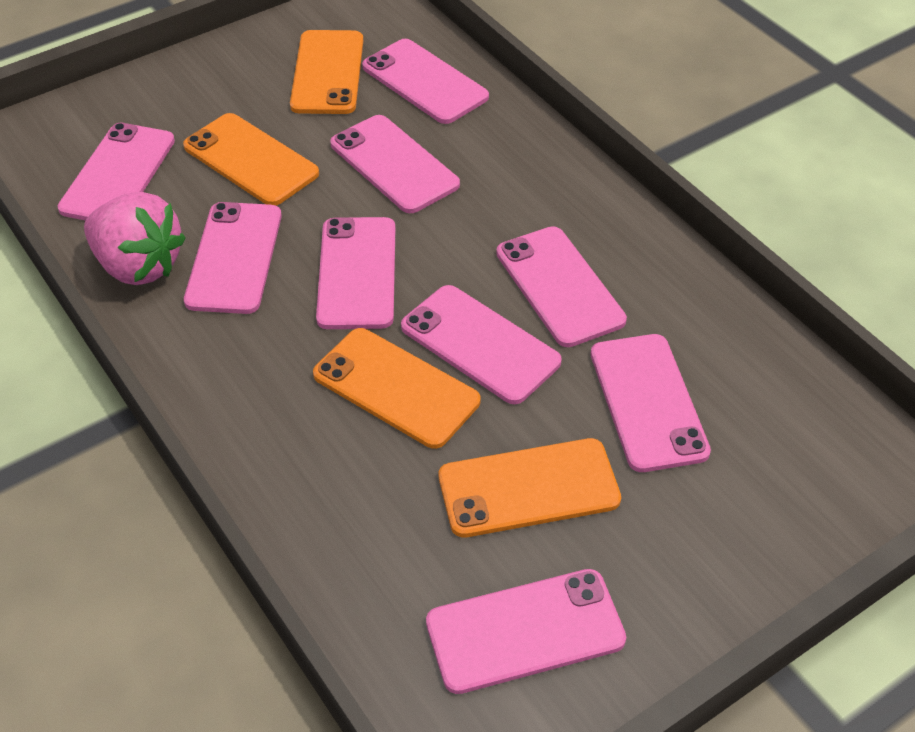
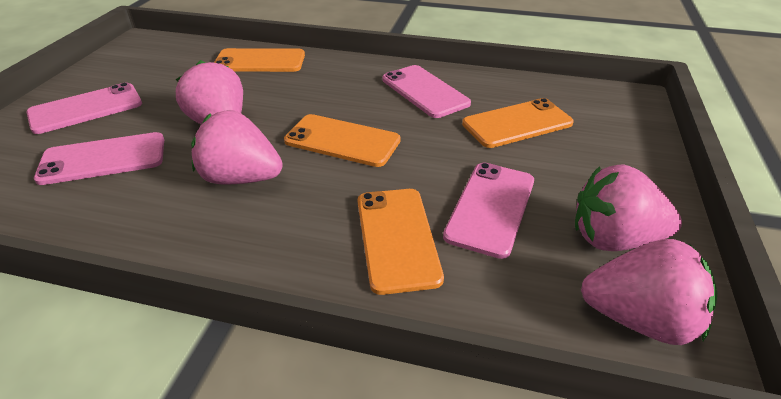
pink phone: [58,123,175,221] [184,202,282,314] [316,217,395,329] [330,115,460,213] [362,39,489,124] [401,285,562,404] [426,569,626,694] [496,226,627,347] [591,334,711,472] = 9 -> [26,83,142,134] [34,132,164,185] [382,65,471,118] [443,162,534,259] = 4
pink strawberry: [84,192,186,285] = 1 -> [176,60,243,124] [191,110,283,184] [575,164,682,251] [581,239,717,345] = 4

